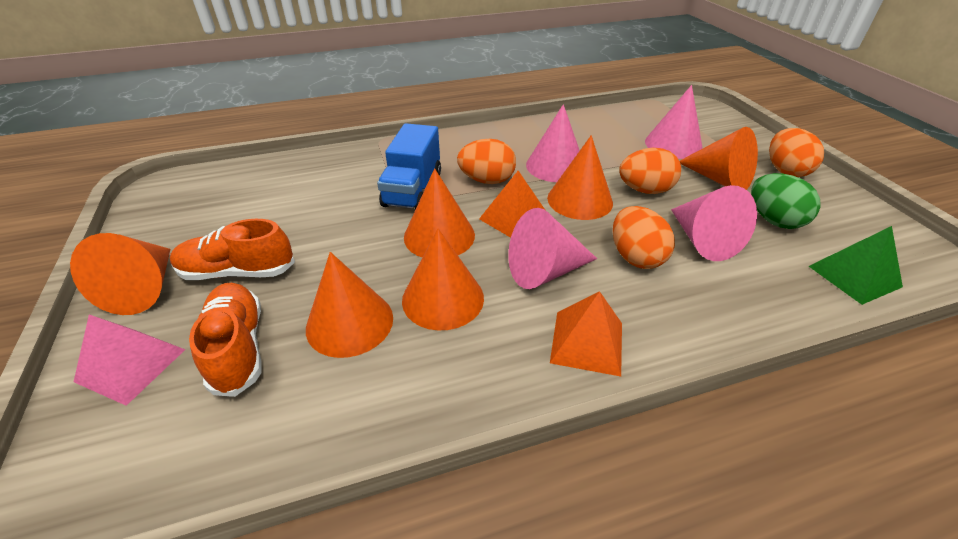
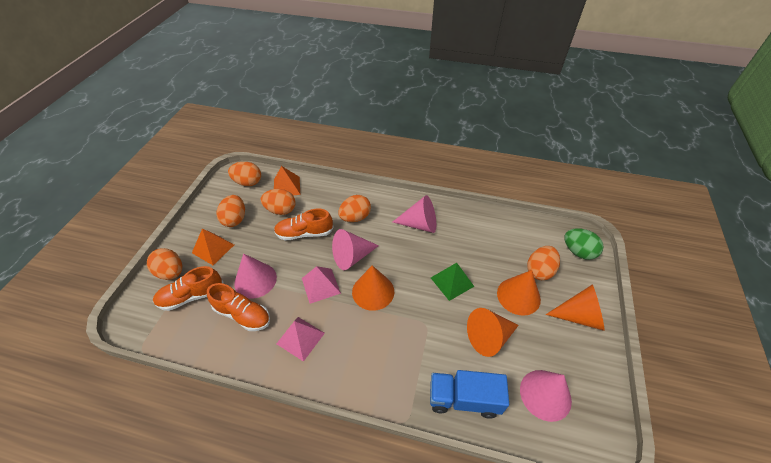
orange cone: [70,233,170,315] [306,252,393,358] [402,229,484,330] [404,168,475,257] [547,135,613,220] [680,127,758,190] = 6 -> [352,266,394,311] [467,308,519,357] [497,270,541,316] [546,285,605,331] = 4
orange egg: [457,139,516,184] [613,206,675,269] [619,148,681,194] [769,128,824,177] = 4 -> [147,248,182,280] [217,195,245,227] [228,162,261,186] [261,189,296,215] [338,195,371,222] [527,246,560,280] = 6
orange shoe: [170,219,295,280] [189,283,261,397] = 2 -> [153,266,223,311] [207,283,270,331] [274,209,333,240] = 3
pink pyramid: [74,314,185,406] = 1 -> [276,317,325,362] [302,266,341,304] = 2

